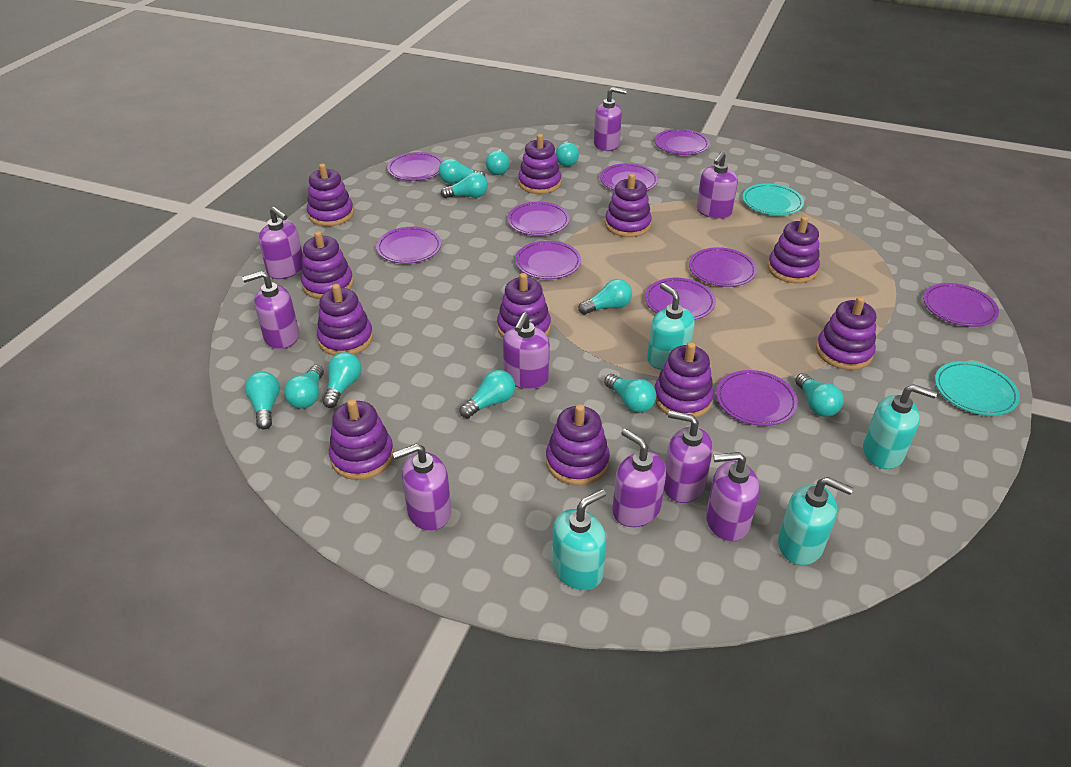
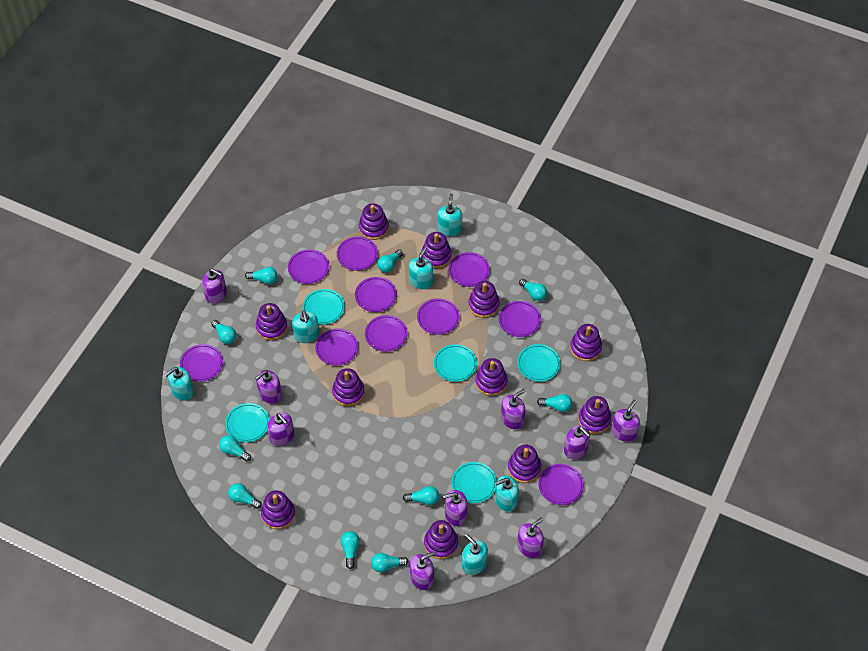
turquoise light bulb: [245,371,280,430] [284,365,324,408] [322,352,362,408] [439,159,486,184] [441,172,488,198] [460,370,515,418] [486,150,510,175] [556,142,579,167] [578,279,632,315] [604,374,656,413] [795,373,844,417] = 11 -> [211,320,236,344] [219,435,251,462] [228,483,262,509] [245,267,277,284] [340,531,360,569] [371,553,408,572] [377,249,403,273] [403,486,439,505] [519,279,547,301] [537,394,572,412] = 10
turquoise plate: [742,184,804,216] [935,361,1020,416] = 2 -> [225,403,269,442] [302,289,345,325] [434,344,477,382] [451,462,497,503] [517,344,561,382] = 5
turquoise soap dispenser: [552,489,606,590] [647,283,694,370] [778,477,853,565] [863,384,937,469] = 4 -> [165,367,194,401] [292,310,319,343] [409,247,433,289] [438,193,462,236] [462,534,488,575] [495,476,519,512] = 6

